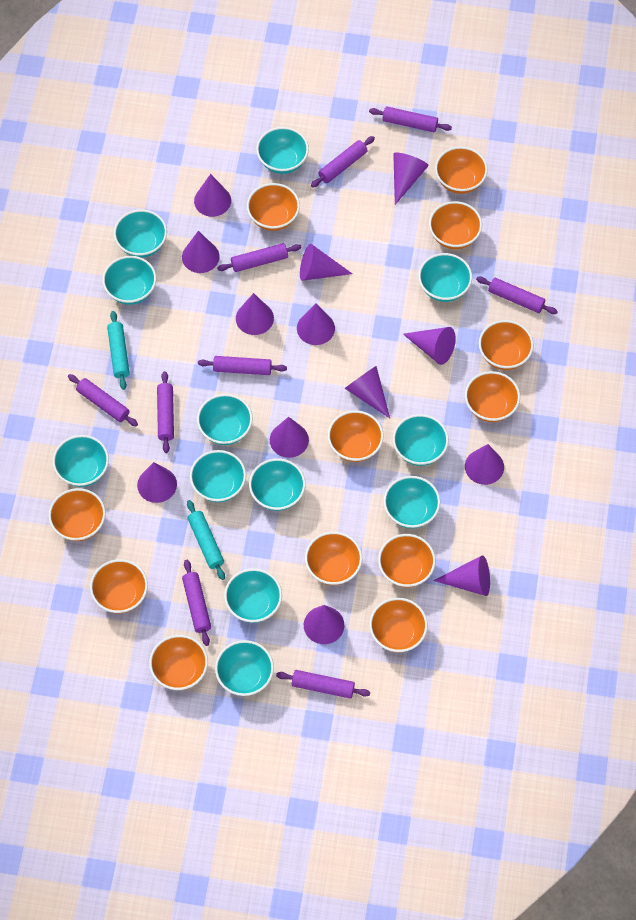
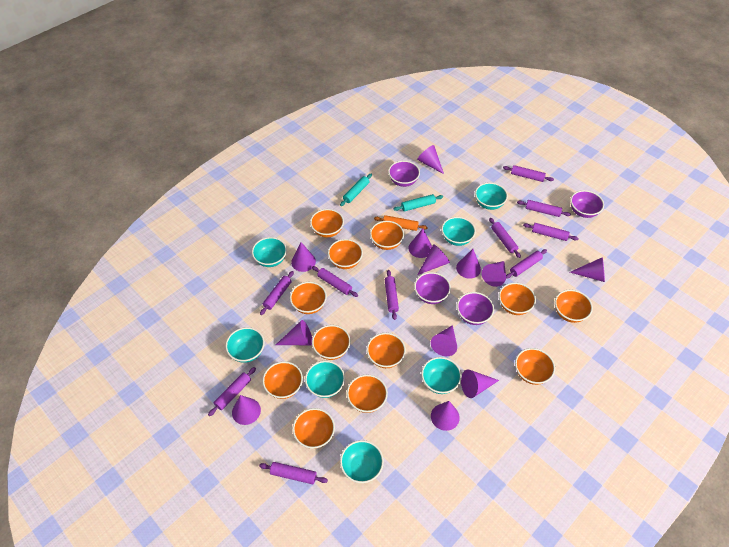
orange rolling pin: none = 0 -> [374,215,428,231] = 1
purple bowl: none = 0 -> [388,161,420,187] [414,272,451,304] [457,292,494,325] [570,190,604,218] = 4
purple cone: [137,462,177,503] [182,231,220,273] [194,174,231,217] [236,293,274,335] [270,417,309,458] [297,303,335,345] [300,244,352,281] [304,605,344,644] [344,366,390,418] [393,153,429,205] [403,327,456,365] [433,555,490,596] [465,444,504,485] = 13 -> [232,395,261,425] [276,320,312,345] [291,242,316,272] [409,228,432,258] [417,145,444,174] [417,244,450,275] [431,325,457,356] [431,401,460,431] [456,249,481,279] [461,370,499,398] [482,261,506,287] [570,257,605,282] = 12
purple rolling pin: [68,374,138,426] [157,371,174,453] [182,560,211,646] [198,356,287,375] [217,243,302,272] [276,670,370,699] [311,136,375,188] [369,107,452,132] [476,277,558,314] = 9 -> [208,367,256,416] [259,462,328,484] [260,271,294,315] [312,266,358,297] [385,270,399,320] [489,218,521,258] [503,165,554,182] [506,249,547,279] [517,200,571,217] [523,223,579,241] = 10
turquoise bowl: [53,435,109,487] [102,256,156,305] [114,210,167,258] [190,450,246,502] [197,394,253,445] [215,640,274,696] [224,568,282,623] [249,458,306,511] [256,127,309,174] [383,476,440,529] [393,414,449,466] [418,253,472,302] = 12 -> [225,327,265,363] [252,237,287,267] [305,361,345,398] [340,440,384,483] [421,357,462,394] [441,217,476,246] [475,182,508,210] = 7

